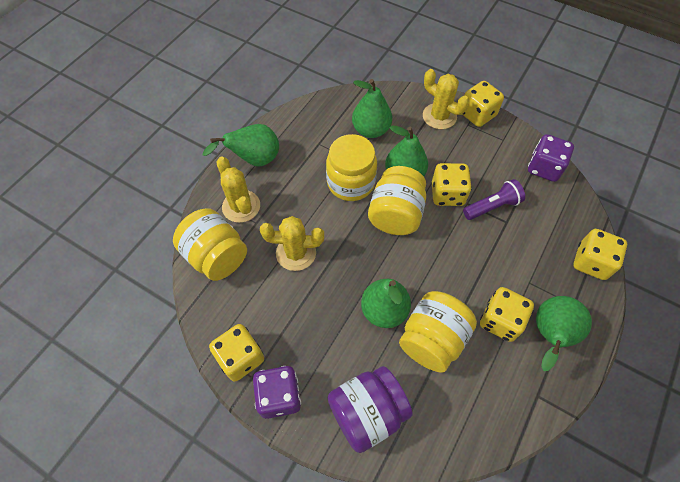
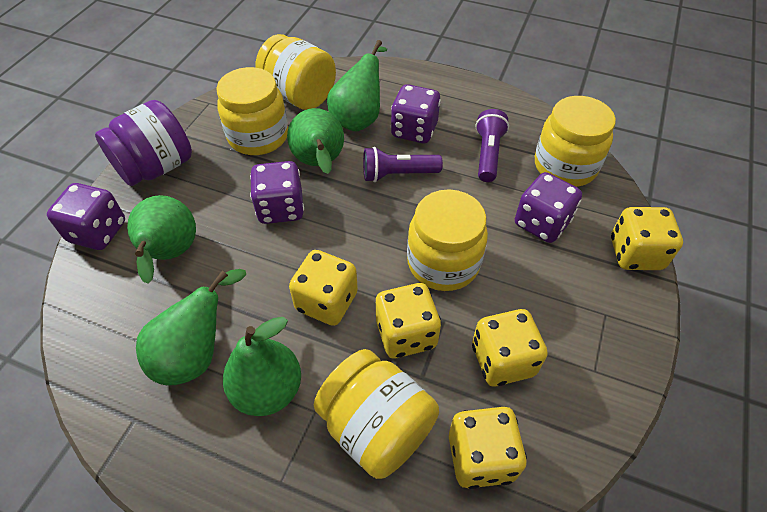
purple dice: [253,366,301,419] [528,134,574,182] = 2 -> [47,183,125,250] [250,161,304,224] [391,84,441,143] [515,172,582,243] = 4
purple flashlight: [463,179,525,220] = 1 -> [363,147,443,182] [476,109,509,182] = 2
yellow cactus: [216,157,260,223] [260,216,324,271] [423,69,469,129] = 3 -> none = 0
yellow jar: [173,208,247,281] [326,134,377,201] [368,166,426,235] [399,291,477,373] = 4 -> [216,67,288,155] [255,34,336,110] [314,349,439,479] [407,189,488,291] [535,96,616,187] = 5

